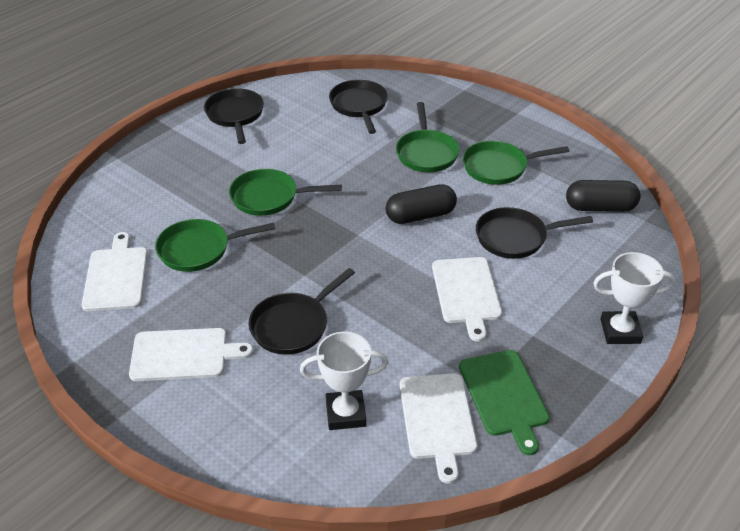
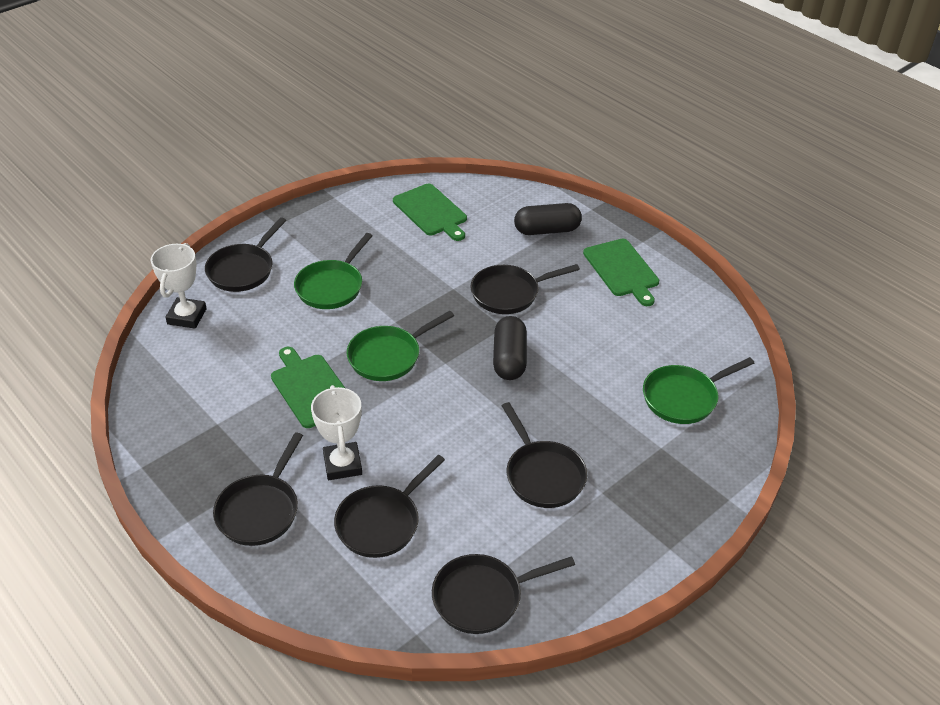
black pan: [204,88,264,144] [248,268,355,355] [329,80,388,134] [476,207,593,259] = 4 -> [205,217,286,292] [213,432,303,546] [334,455,445,558] [432,554,575,634] [470,264,580,314] [502,402,587,508] = 6
green cutting board: [459,350,550,455] = 1 -> [271,347,345,428] [393,184,467,241] [583,239,659,306] = 3
green pan: [155,219,275,272] [229,169,342,216] [396,102,460,172] [463,141,569,185] = 4 -> [294,233,372,309] [347,311,454,381] [643,357,754,424] = 3
white cutting board: [82,232,148,312] [129,328,253,381] [400,373,477,484] [432,257,502,342] = 4 -> none = 0

